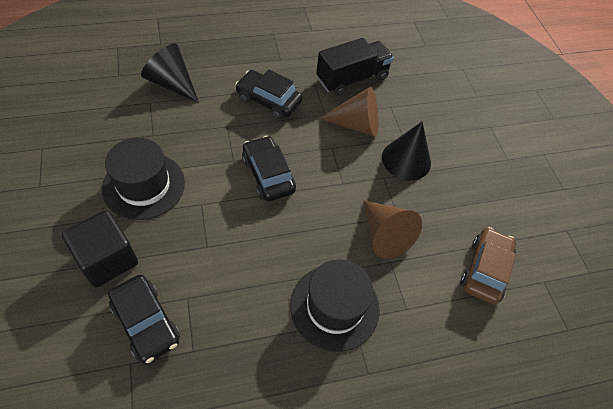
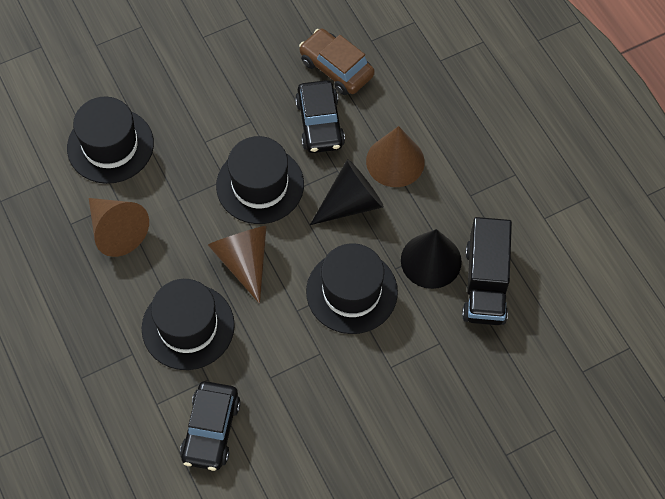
black car: [108,275,180,364] [235,70,302,119] [242,136,296,201] = 3 -> [180,381,241,471] [295,80,345,153] = 2
black cube: [62,210,138,287] = 1 -> none = 0
black hat: [102,138,185,220] [290,260,380,352] = 2 -> [67,97,154,184] [142,279,235,370] [216,136,304,224] [306,243,398,334] = 4
brown cone: [318,87,378,137] [364,200,422,258] = 2 -> [89,198,149,257] [208,226,267,304] [366,126,425,187] = 3

